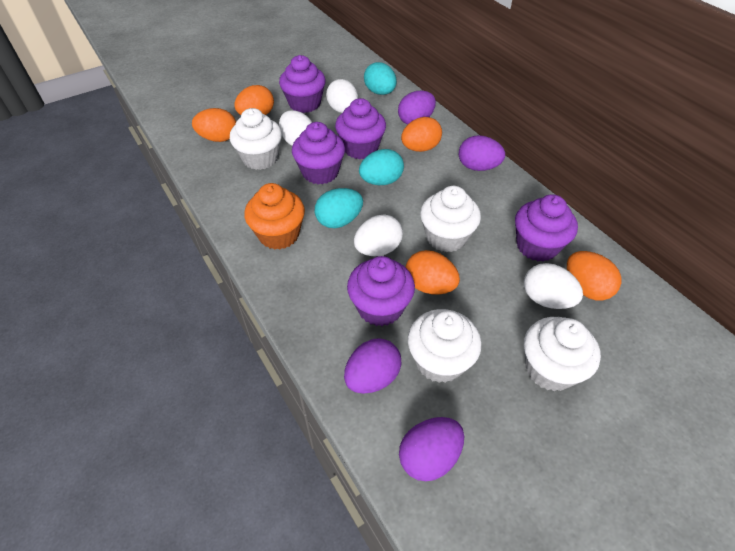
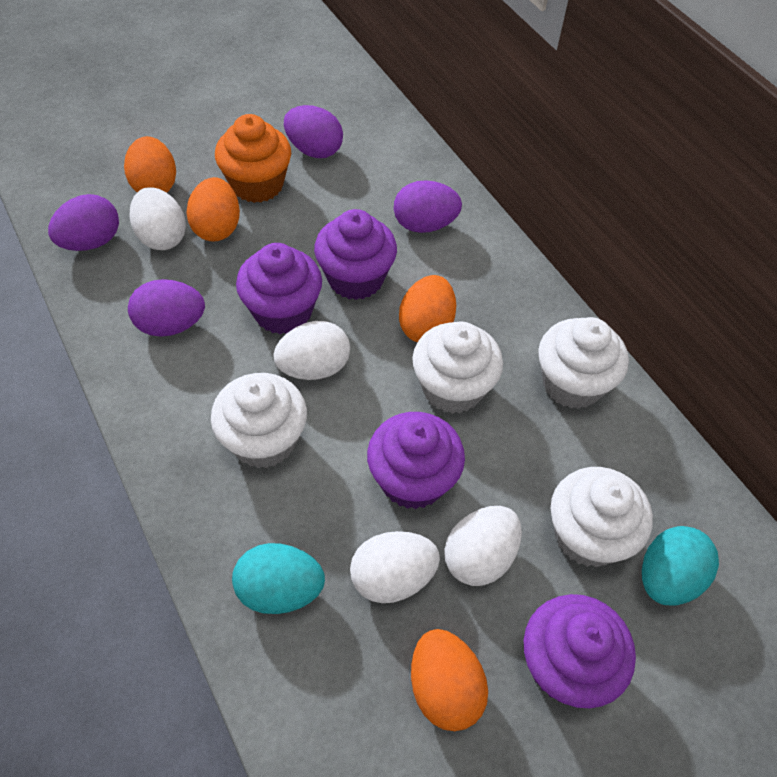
orange egg: [192,108,236,142] [234,85,274,115] [401,117,442,152] [406,250,460,295] [567,251,621,300] = 5 -> [124,136,176,193] [186,177,240,242] [399,275,456,342] [411,629,488,731] = 4
purple cupcake: [279,55,326,113] [292,122,345,184] [335,98,386,159] [347,256,415,326] [515,194,578,262] = 5 -> [236,243,322,334] [314,209,397,300] [367,412,465,509] [524,594,636,708] = 4
turquoise egg: [315,188,363,228] [359,149,404,185] [364,62,397,95] = 3 -> [232,543,325,614] [642,526,719,606] = 2

